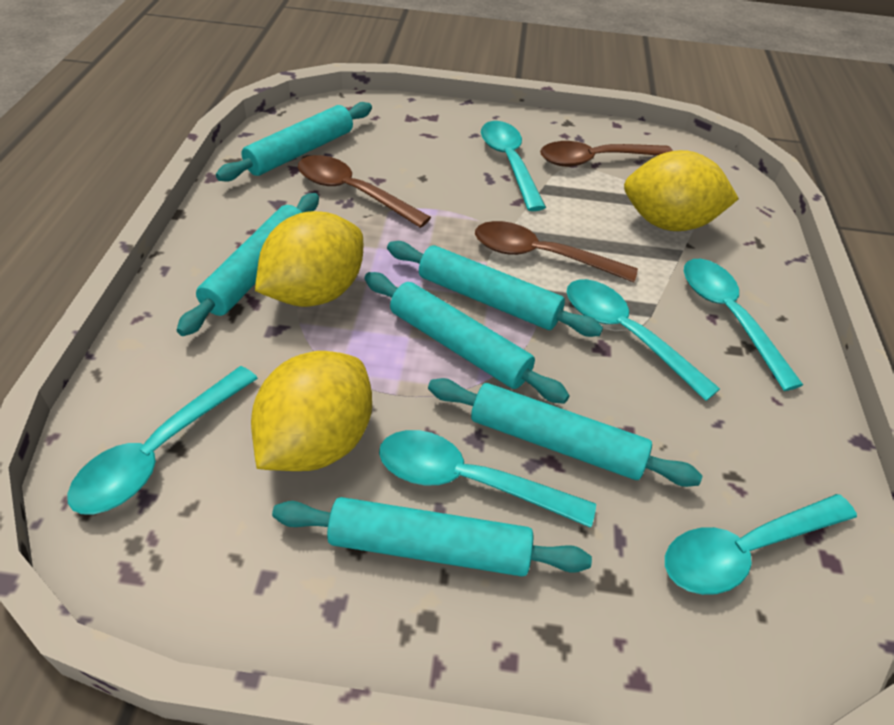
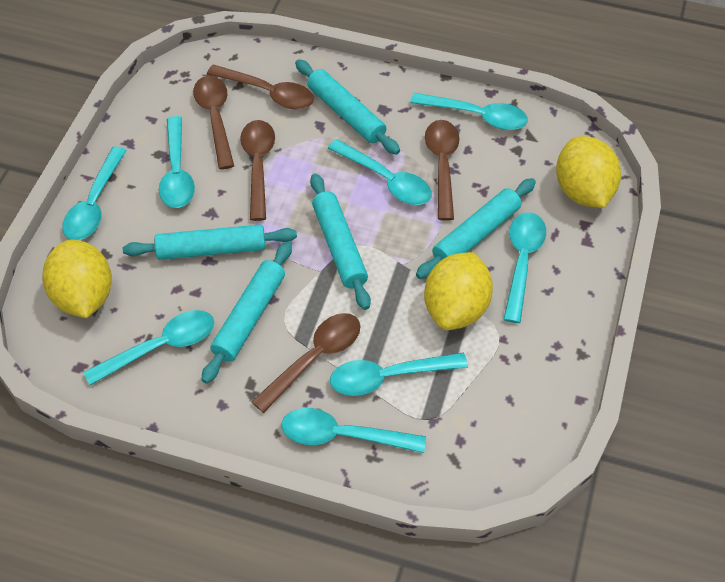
brown spoon: [298,155,431,228] [475,221,638,282] [540,141,673,167] = 3 -> [193,76,234,170] [207,64,314,110] [240,120,275,221] [252,313,361,413] [425,120,459,221] = 5
turquoise rolling pin: [177,193,319,336] [216,102,372,182] [272,497,592,577] [365,272,569,404] [387,241,603,337] [428,378,702,487] = 6 -> [123,224,297,260] [202,242,292,384] [295,59,400,155] [310,173,371,310] [416,178,536,279] = 5
turquoise spoon: [67,366,258,514] [379,430,596,528] [481,121,546,211] [567,279,720,401] [665,494,857,595] [684,259,803,391] = 6 -> [62,146,127,240] [83,310,214,386] [159,116,195,208] [281,408,426,453] [328,139,432,205] [330,353,468,396] [410,93,528,130] [503,212,546,323] = 8

